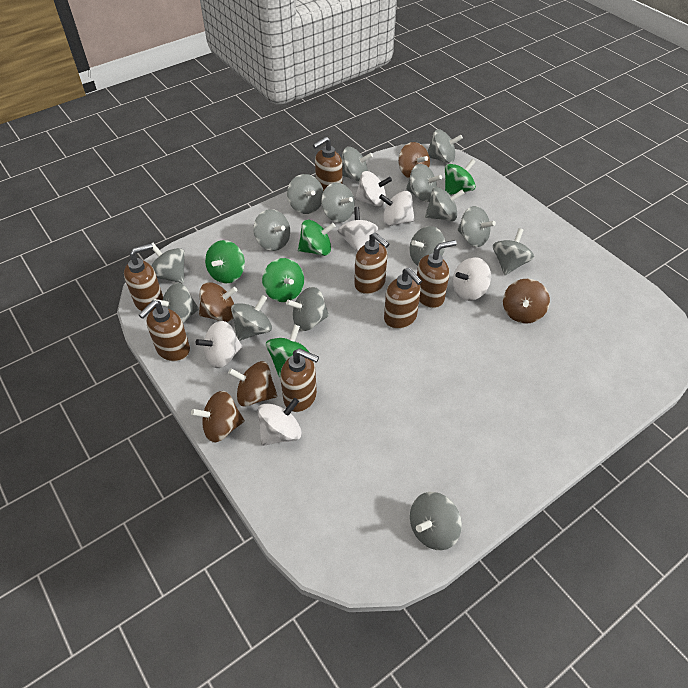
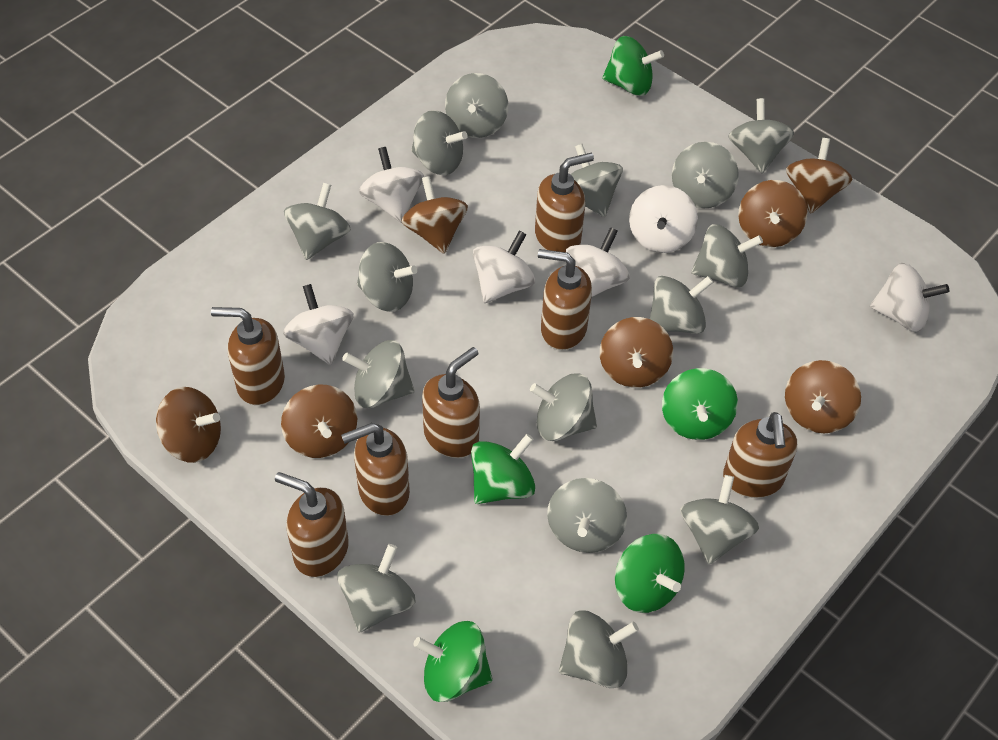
brown spinning top: [191,391,245,442] [199,282,237,322] [228,361,278,406] [398,142,430,179] [503,279,550,324] = 5 -> [156,387,221,463] [281,384,357,458] [401,176,468,254] [600,317,673,388] [738,180,808,247] [785,360,861,434] [786,138,853,213] = 7

